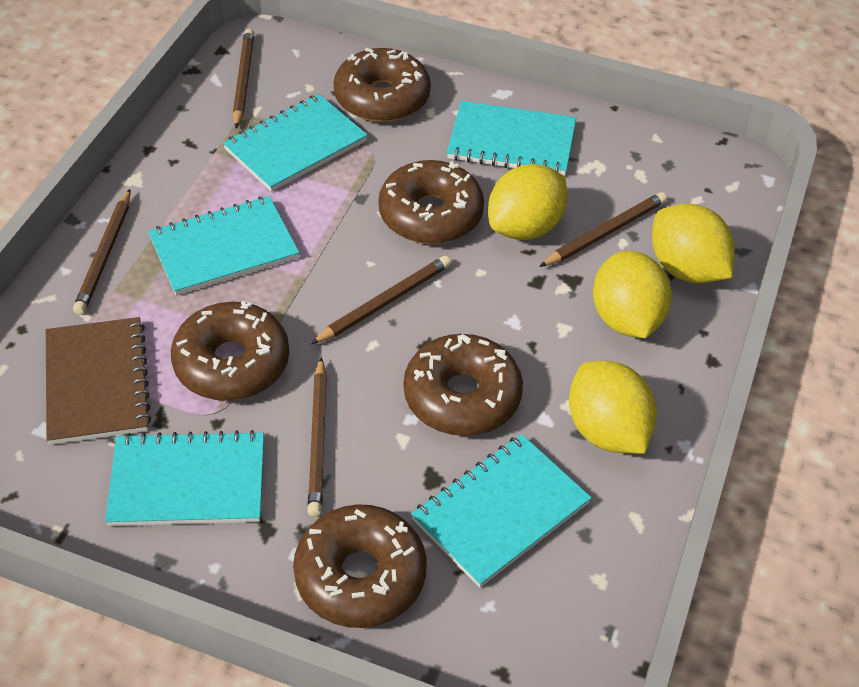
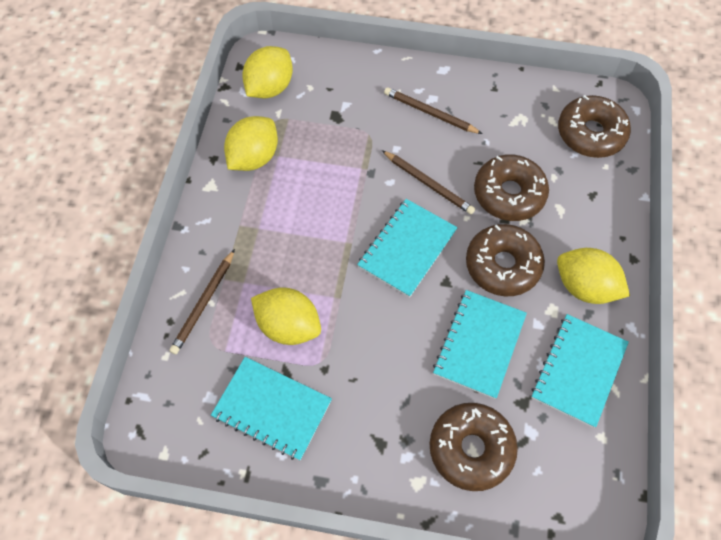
brown donut: [171,301,289,401] [293,504,427,628] [334,48,431,122] [378,160,484,244] [404,334,523,436] = 5 -> [430,403,518,491] [466,224,545,296] [474,154,549,221] [558,95,631,158] = 4
brown notebook: [46,317,151,445] = 1 -> none = 0
brown pencil: [73,189,131,315] [233,29,254,129] [308,357,327,517] [311,256,451,344] [539,192,667,267] = 5 -> [169,249,235,354] [382,150,475,215] [384,87,482,134] = 3
turquoise notebook: [105,430,264,526] [148,196,300,295] [223,94,368,192] [411,434,592,588] [447,101,576,176] = 5 -> [211,357,332,460] [357,199,458,298] [433,290,527,399] [531,314,629,428] = 4

